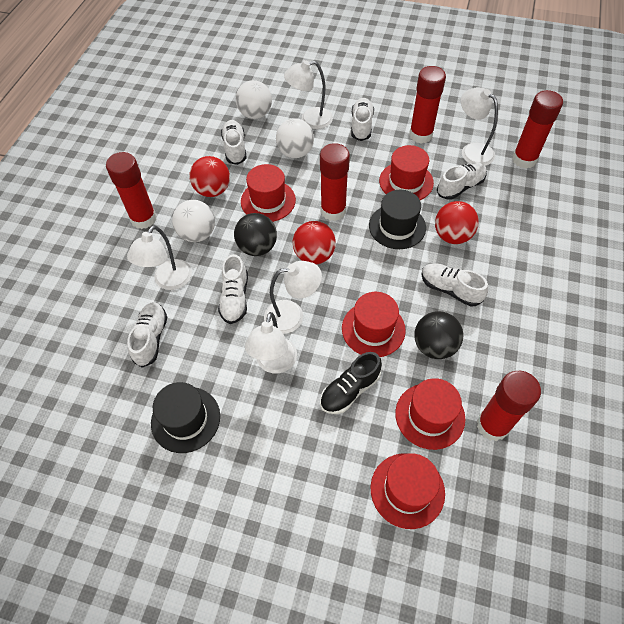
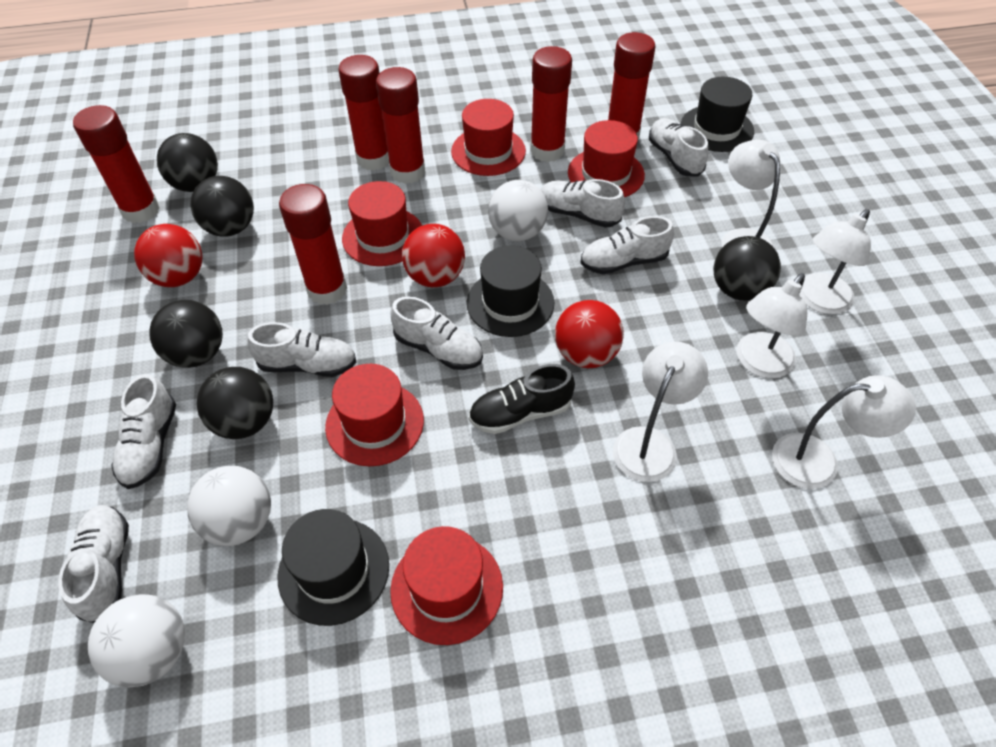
black ball: [234,213,277,256] [414,311,463,359] = 2 -> [149,300,223,368] [157,133,218,192] [190,176,254,237] [197,367,273,439] [713,236,781,301] = 5
black hat: [151,382,220,453] [369,190,426,249] = 2 -> [278,509,389,626] [467,246,554,337] [680,77,754,152] = 3
red glue stick: [106,152,157,229] [320,143,350,221] [409,66,446,144] [477,371,541,441] [512,90,563,169] = 5 -> [73,105,160,223] [279,184,347,305] [338,55,389,171] [376,67,425,184] [530,46,572,162] [608,32,656,139] = 6
white shoe: [127,302,167,368] [218,254,248,324] [221,120,247,165] [351,98,374,141] [421,263,488,306] [437,162,487,200] = 6 -> [58,505,129,623] [111,374,176,489] [247,322,356,377] [390,296,483,370] [540,179,625,228] [580,216,674,274] [649,118,708,177] = 7

